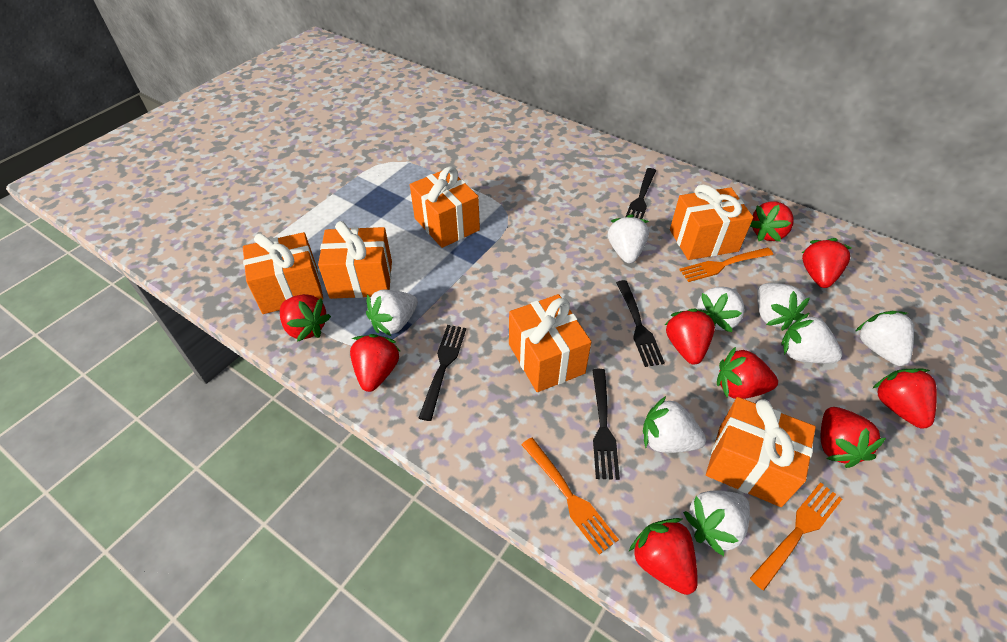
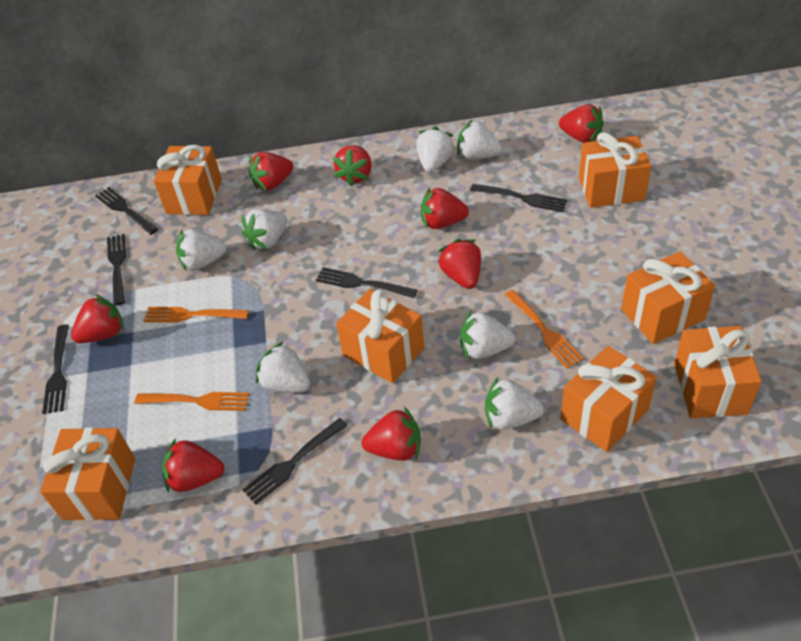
black fork: [419,325,466,421] [592,369,620,480] [616,280,665,367] [626,168,656,219] = 4 -> [42,325,69,414] [95,187,158,235] [107,234,126,306] [242,418,348,505] [316,267,417,298] [470,184,567,212] = 6
orange gift: [243,232,323,314] [318,221,392,299] [410,166,480,248] [509,294,591,392] [670,184,753,260] [706,397,816,507] = 6 -> [40,427,135,521] [154,145,222,215] [336,289,424,383] [561,346,657,452] [579,132,651,208] [621,252,715,344] [674,326,762,418] = 7
red strawberry: [280,294,331,342] [350,334,401,392] [629,518,698,595] [665,309,715,364] [717,346,778,399] [750,202,794,242] [802,238,851,288] [821,407,886,468] [872,369,937,429] = 9 -> [71,294,124,343] [162,438,225,493] [249,152,293,191] [333,145,372,187] [362,407,421,461] [421,187,469,229] [438,239,481,289] [559,104,604,143] = 8
white strawberry: [366,289,418,336] [607,214,649,264] [643,396,706,453] [683,490,750,556] [697,287,744,332] [757,283,810,331] [781,312,842,363] [856,311,914,366] = 8 -> [176,229,226,271] [242,209,287,250] [256,342,310,393] [416,127,455,172] [457,120,502,160] [460,311,515,359] [485,377,544,430] = 7

